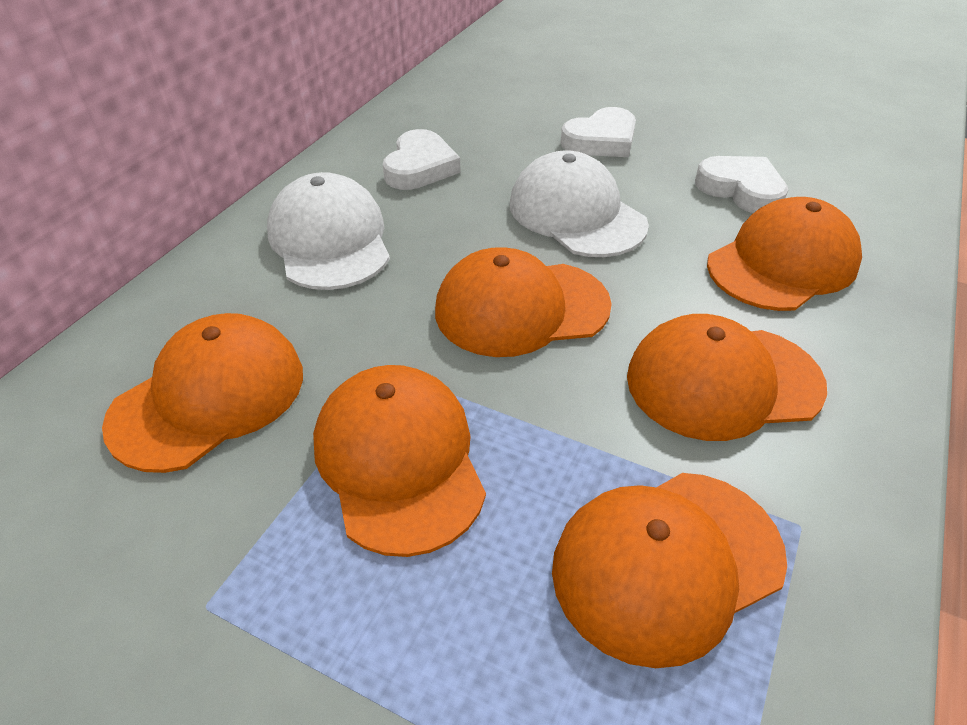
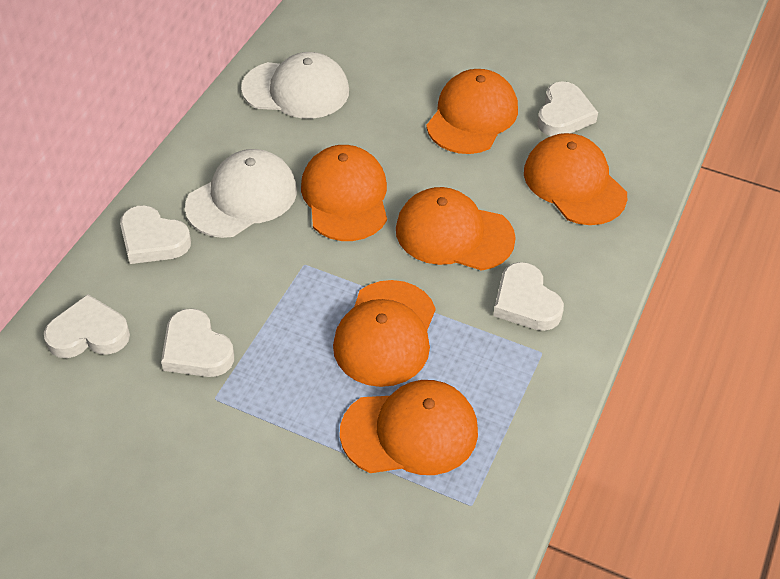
white heart: [383,129,461,190] [561,107,636,157] [695,156,788,213] = 3 -> [44,294,130,358] [120,205,191,264] [161,308,234,377] [493,262,564,331] [537,81,598,136] = 5

